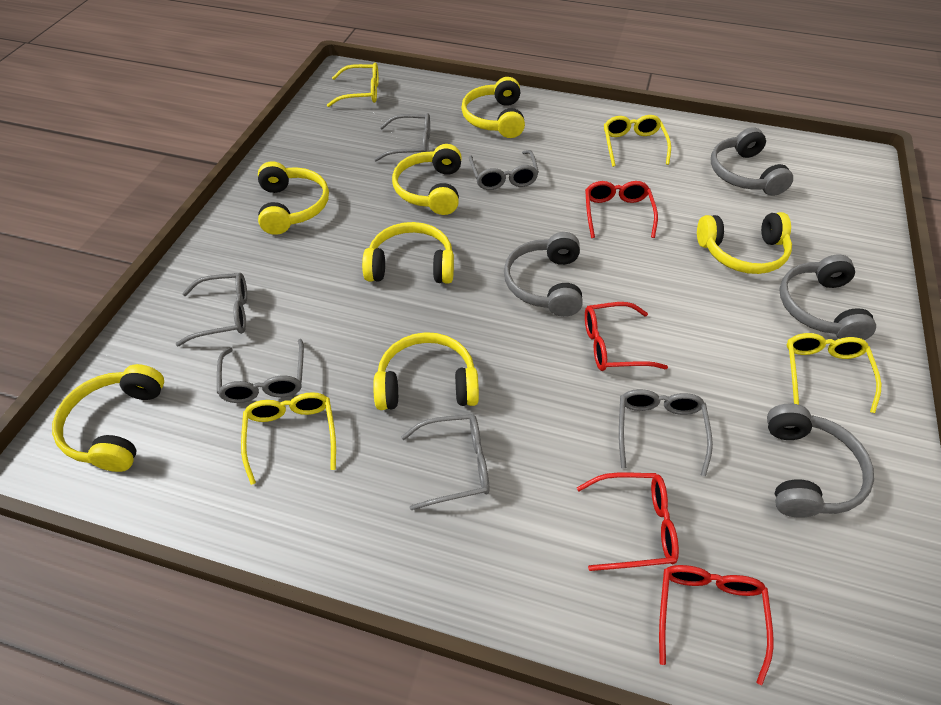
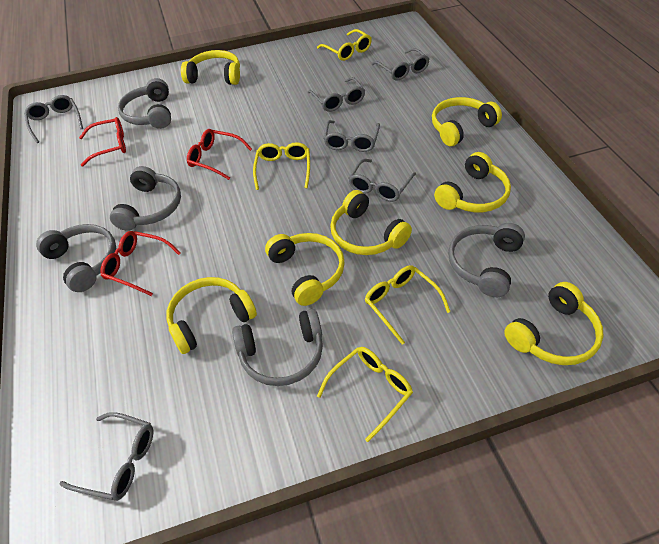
grey headphones: [504,232,583,317] [711,127,793,196] [767,403,874,518] [779,254,876,340] = 4 -> [36,224,116,292] [110,166,181,231] [118,78,171,129] [232,309,323,386] [448,223,525,297] = 5
red glasses: [577,473,679,571] [585,181,658,238] [585,302,668,371] [659,565,774,685] = 4 -> [79,117,126,166] [100,231,181,296] [187,129,252,180] = 3

